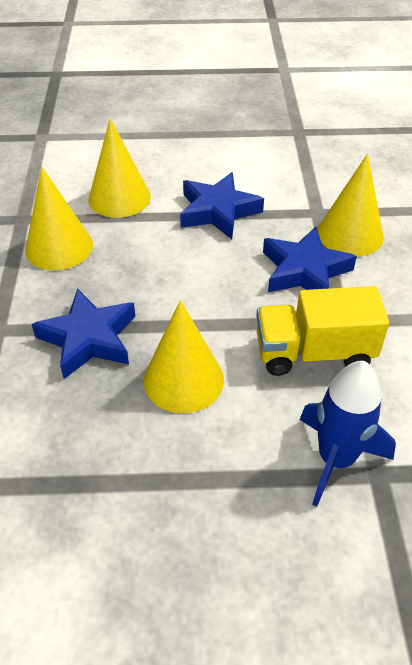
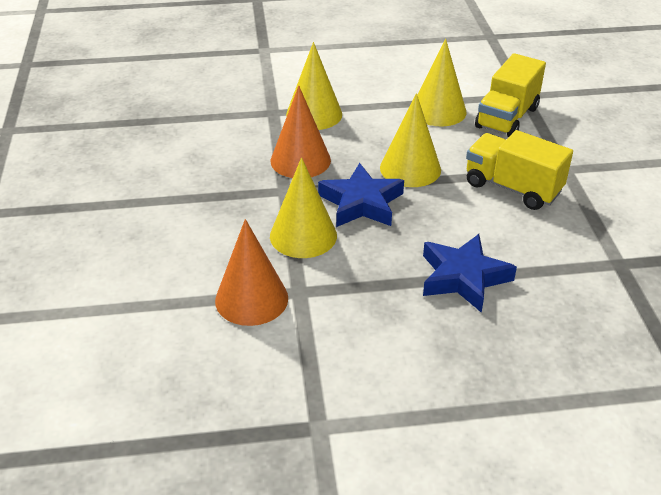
blue rocket: [300,361,396,507] = 1 -> none = 0
blue star: [32,288,136,379] [180,172,264,239] [263,227,357,292] = 3 -> [318,163,404,227] [423,234,517,313] = 2
orange cone: none = 0 -> [215,219,288,326] [271,86,331,178] = 2
yellow truck: [256,286,389,376] = 1 -> [466,130,573,210] [475,53,546,137] = 2

